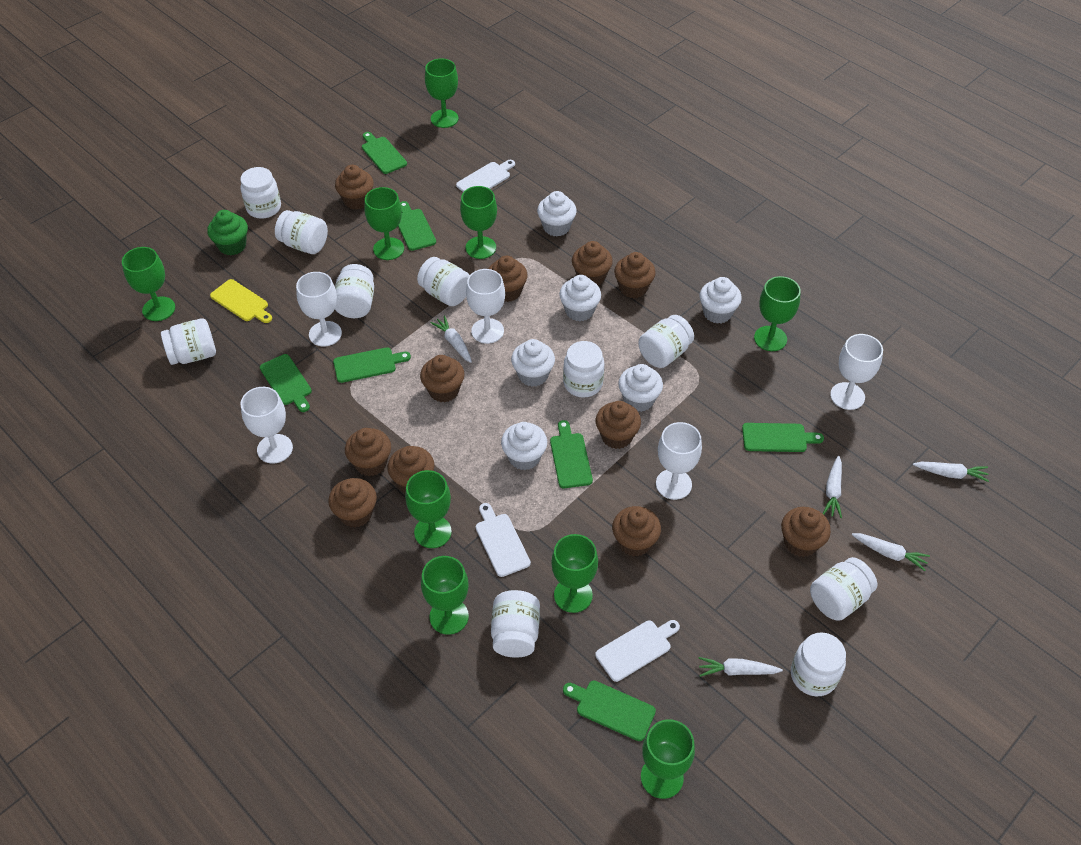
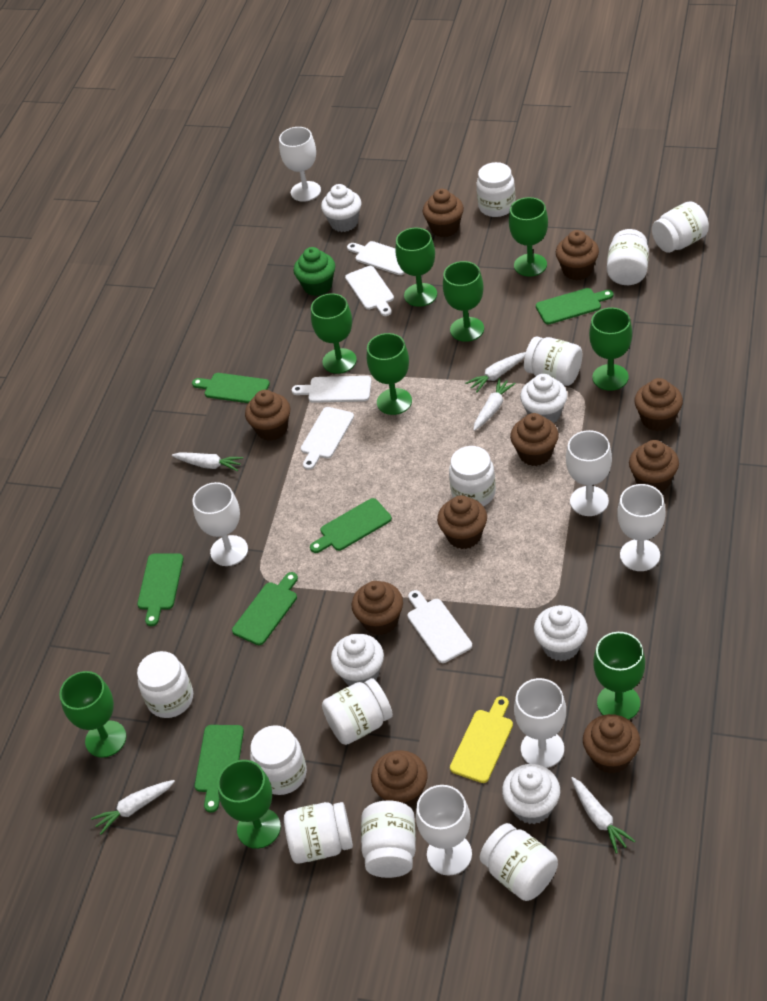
brown cupcake: [328,478,377,528] [335,165,374,210] [345,428,391,476] [387,446,435,493] [420,355,465,402] [488,256,528,302] [572,241,613,285] [596,401,641,449] [612,506,661,557] [614,252,656,298] [781,507,831,557] = 11 -> [245,390,290,441] [352,581,403,635] [371,750,427,808] [423,189,464,237] [437,495,487,549] [510,413,559,466] [556,230,599,280] [583,714,640,774] [629,440,679,492] [634,378,683,431] = 10
green cutting board: [260,354,312,412] [333,347,411,383] [362,132,407,174] [398,201,436,251] [550,420,593,488] [563,680,656,741] [742,423,824,452] = 7 -> [137,553,184,626] [192,373,270,403] [195,725,244,813] [232,572,298,645] [310,498,392,553] [536,288,614,324] = 6
white cupcake: [501,422,547,470] [511,339,555,387] [537,191,577,237] [559,275,601,321] [618,364,663,412] [700,277,742,324] = 6 -> [321,184,361,232] [331,634,384,686] [502,764,560,824] [520,374,567,423] [534,605,588,661] = 5
white cutting board: [456,160,515,192] [476,503,531,577] [595,620,680,682] = 3 -> [292,376,372,403] [301,407,354,470] [345,266,394,316] [347,241,405,275] [408,590,472,663] = 5
white goblet: [241,387,293,464] [296,272,342,347] [466,269,505,344] [656,422,702,500] [830,334,883,410] = 5 -> [192,482,248,566] [279,127,321,202] [416,785,472,876] [514,678,566,768] [566,430,612,516] [617,484,666,571] = 6
white jar: [161,318,216,365] [240,167,281,219] [275,210,328,254] [335,264,374,318] [417,257,470,306] [491,590,540,658] [563,341,605,398] [639,315,694,368] [791,632,846,696] [810,557,877,621] = 10 -> [137,651,193,718] [250,725,307,795] [284,802,353,864] [322,678,393,745] [361,800,416,878] [449,446,496,506] [476,162,515,217] [480,823,558,901] [524,336,583,386] [607,229,649,285] [652,201,709,253] = 11

